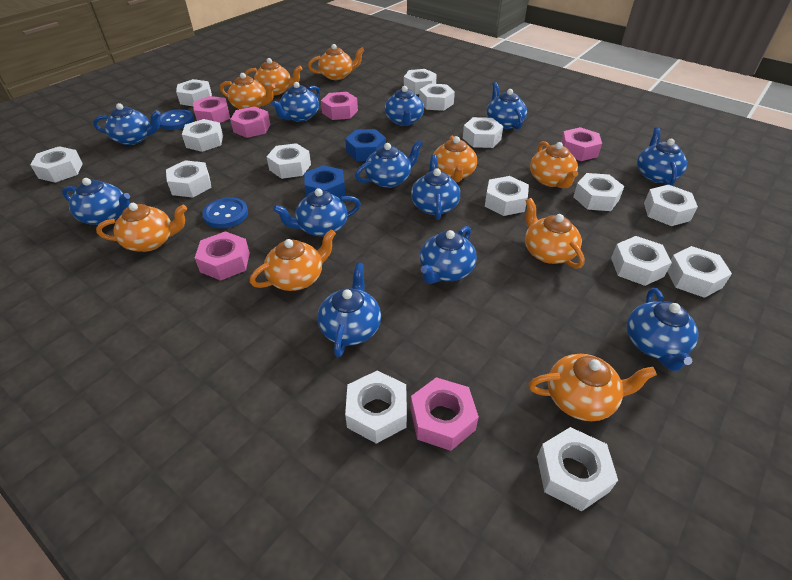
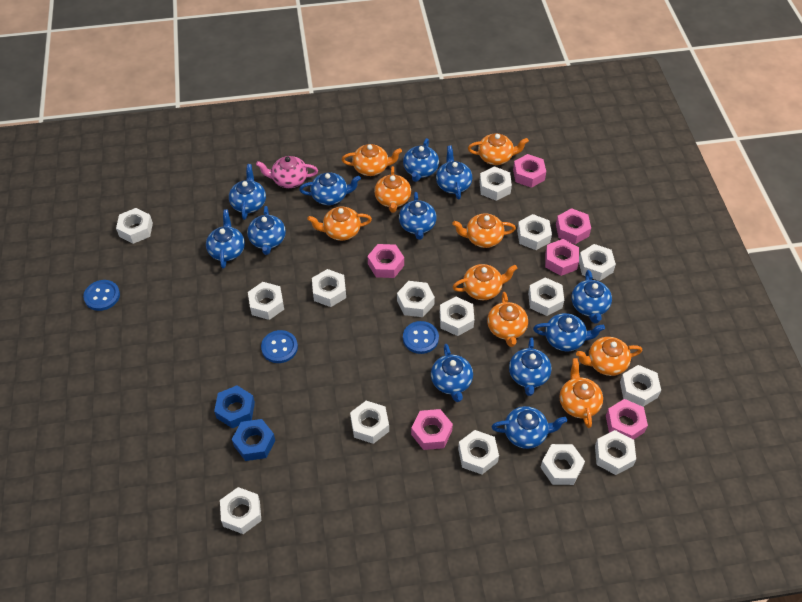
blue button: [158,109,194,130] [202,197,248,228] = 2 -> [83,280,120,311] [261,330,298,363] [403,321,439,354] = 3
pink teapot: none = 0 -> [256,156,318,188] = 1

